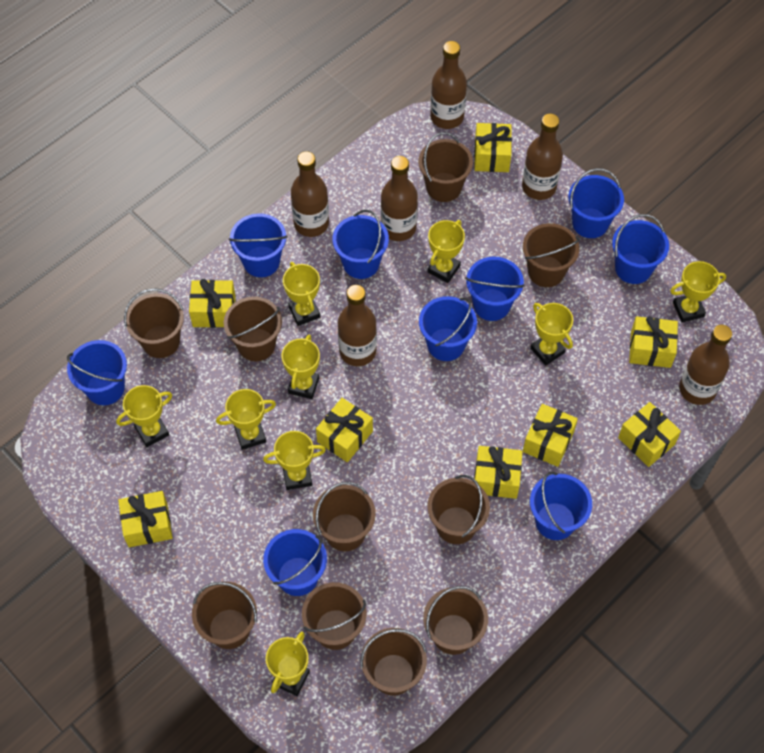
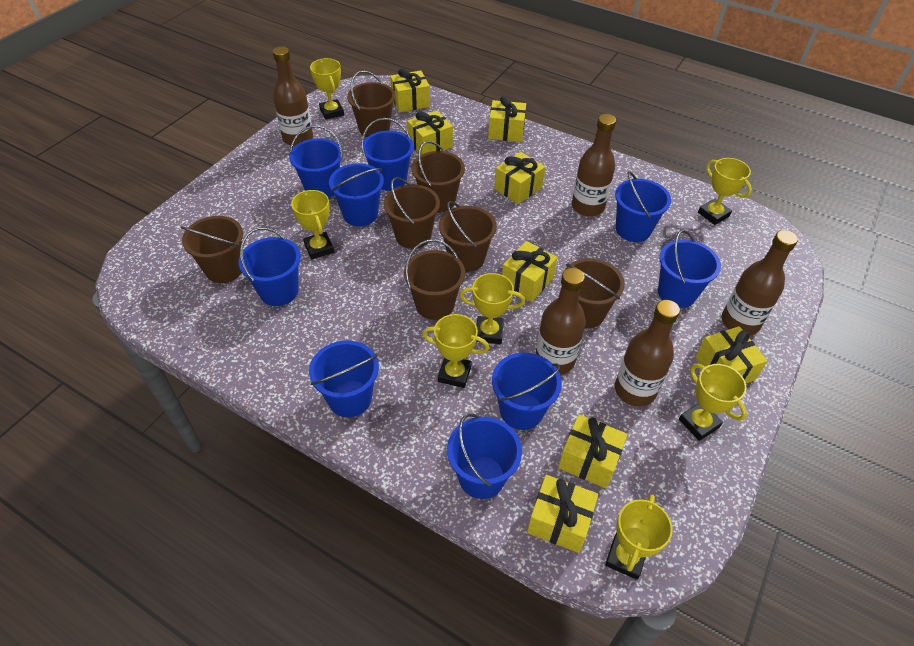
brown bottle: [291,151,329,237] [338,285,377,366] [381,156,418,241] [430,41,467,129] [522,113,563,200] [679,325,732,405] = 6 -> [273,46,313,146] [535,268,586,375] [572,114,616,216] [615,300,680,406] [722,230,798,336] = 5
brown bucket: [124,288,184,358] [192,582,257,649] [224,297,282,361] [302,582,367,650] [313,482,376,551] [360,628,427,696] [418,132,473,202] [423,586,488,655] [427,475,490,544] [523,223,580,287] = 10 -> [180,216,243,283] [347,70,395,137] [384,177,440,249] [404,239,465,320] [412,141,465,213] [439,201,497,272] [564,258,625,328] = 7
yellow trophy: [116,385,172,447] [216,389,276,450] [263,431,326,490] [266,632,310,696] [281,335,320,399] [283,262,320,326] [428,220,465,283] [530,303,573,365] [670,261,726,322] = 9 -> [291,190,334,259] [310,58,344,120] [422,314,489,388] [460,273,525,344] [605,495,673,580] [679,364,747,441] [698,158,752,225] = 7

